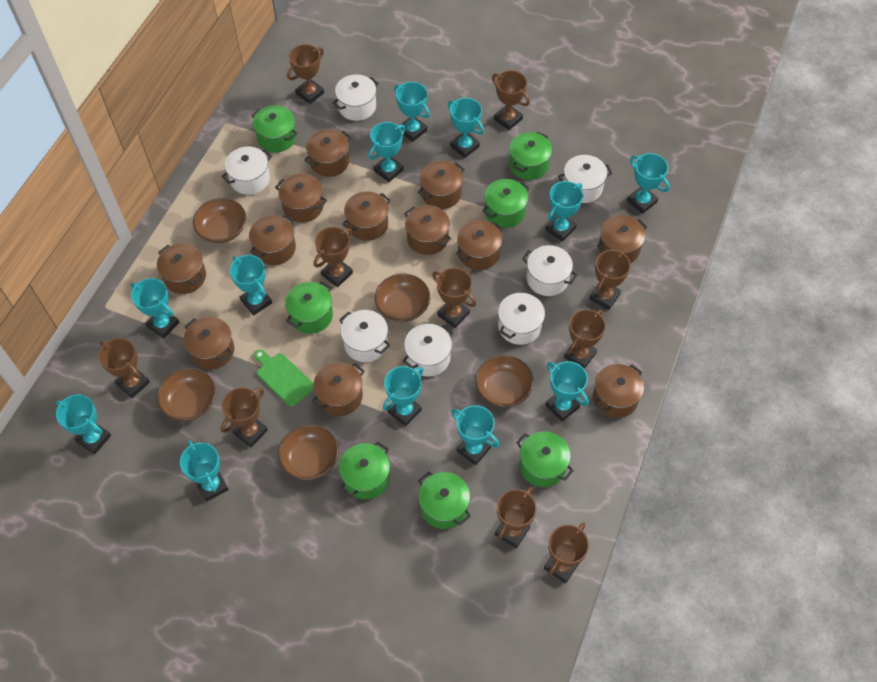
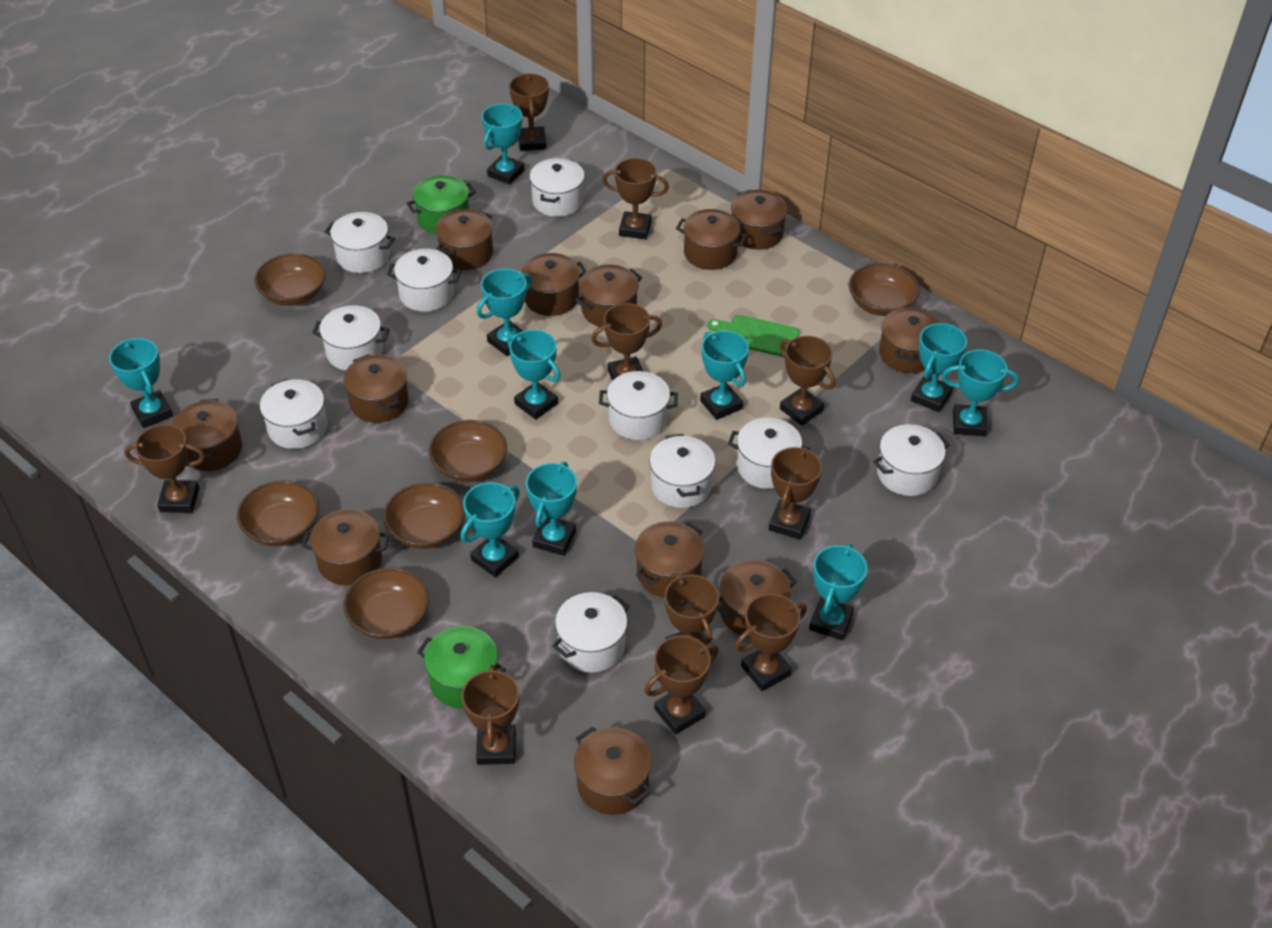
brown bowl: [157,368,216,421] [193,198,246,243] [278,424,339,480] [375,274,430,322] [475,355,534,407] = 5 -> [237,480,319,546] [254,253,326,306] [344,567,429,639] [383,483,465,549] [429,420,507,482] [849,263,920,316] = 6
green pot: [251,105,298,152] [285,281,333,334] [339,442,390,499] [418,472,471,529] [482,179,530,228] [509,132,552,180] [516,432,574,487] = 7 -> [406,175,476,234] [417,626,506,708] = 2
turquoise trophy: [55,395,111,454] [131,278,180,339] [180,440,229,502] [230,255,272,315] [368,122,405,182] [383,366,423,426] [394,82,430,142] [448,98,484,158] [451,405,500,465] [545,181,583,242] [546,361,589,421] [627,153,670,214] = 12 -> [109,338,173,428] [460,482,520,577] [477,269,532,356] [482,104,524,185] [507,330,561,419] [526,462,577,556] [700,331,749,420] [809,544,867,640] [911,323,967,412] [942,350,1019,437] = 10
white pot: [222,146,272,195] [333,75,379,121] [339,310,390,362] [403,324,453,377] [498,292,545,345] [522,245,577,296] [558,155,612,203] = 7 -> [260,379,328,449] [312,305,390,371] [325,212,395,273] [387,249,461,312] [529,158,585,217] [552,592,630,673] [599,371,678,440] [649,434,716,508] [728,418,811,489] [873,424,950,496] = 10

